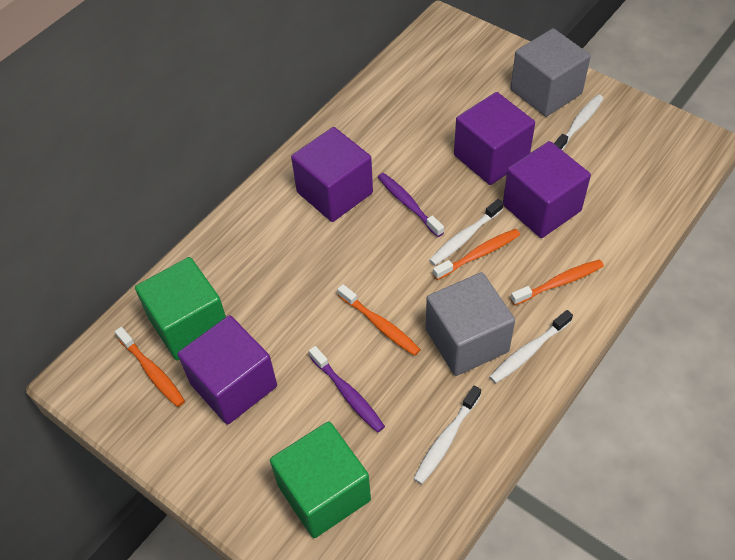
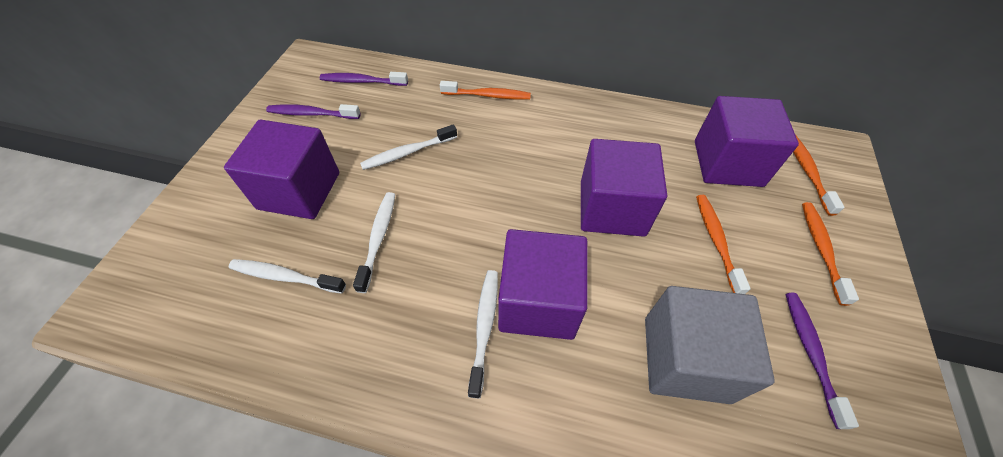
green cube: [135,257,226,361] [270,421,371,538] = 2 -> none = 0
grey cube: [426,272,515,376] [511,28,591,117] = 2 -> [645,286,775,404] = 1
purple toothbrush: [309,346,385,432] [378,173,444,237] = 2 -> [266,104,361,119] [320,72,408,86] [786,293,859,429] = 3

